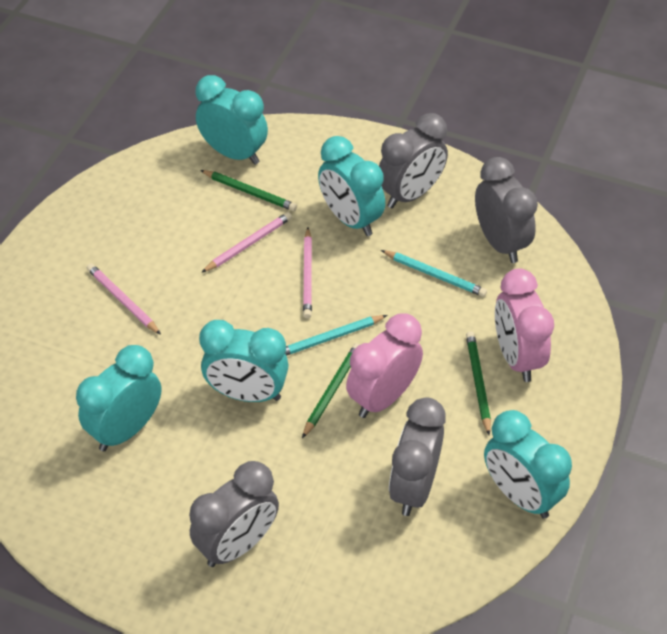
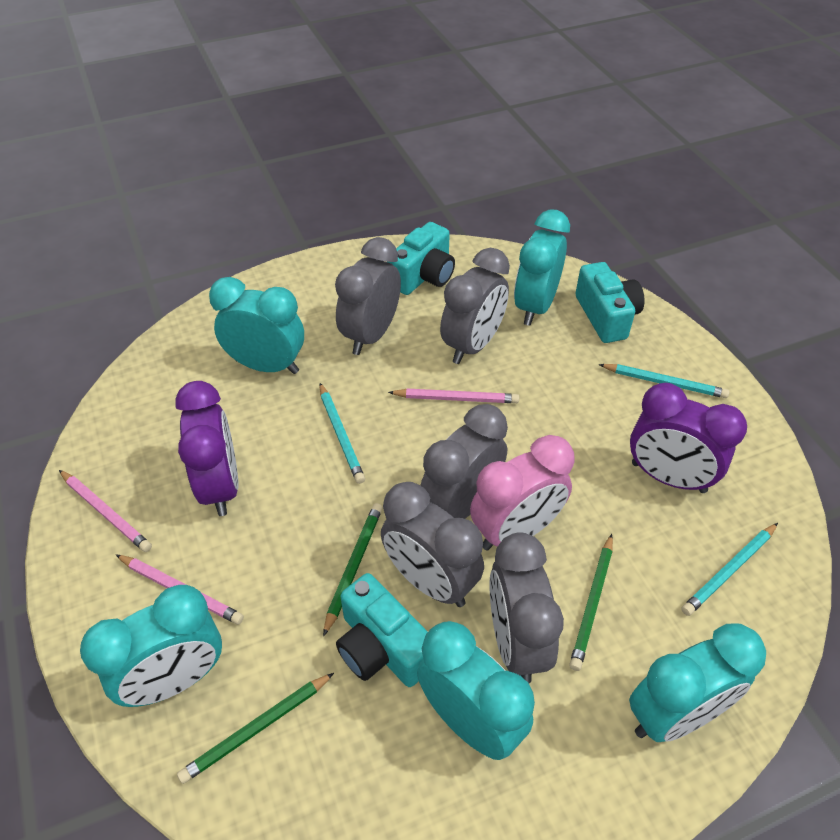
grey clock: [189,461,279,567] [379,113,448,208] [389,397,446,516] [475,157,538,263] = 4 -> [335,237,401,355] [381,482,484,607] [420,404,508,519] [440,248,510,364] [489,532,564,683] = 5
pink clock: [346,314,423,418] [495,268,554,382] = 2 -> [470,435,575,550] = 1
purple clock: none = 0 -> [175,381,239,516] [630,383,747,493] = 2
turquoise camera: none = 0 -> [336,573,428,687] [388,222,455,295] [575,262,645,343] = 3
turquoise pencil: [285,315,387,356] [381,250,487,297] = 2 -> [320,383,365,484] [599,364,730,398] [681,523,778,616] = 3

